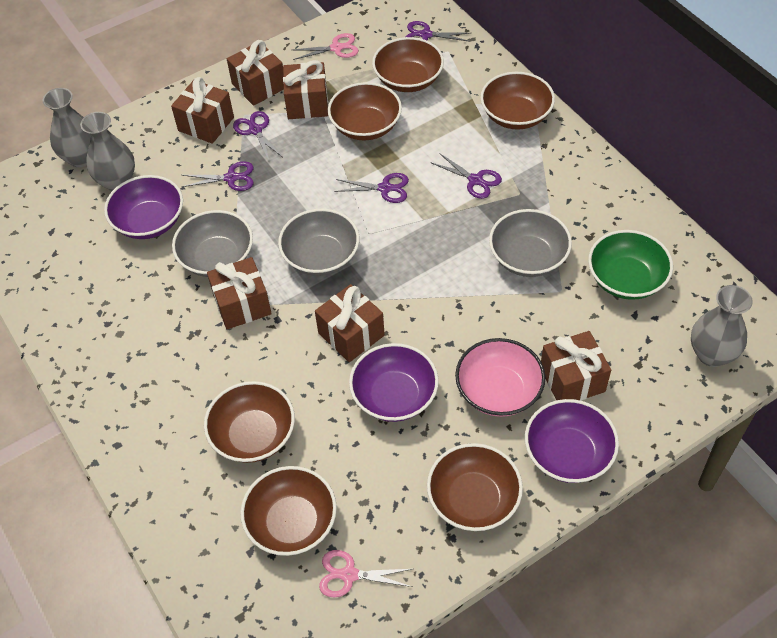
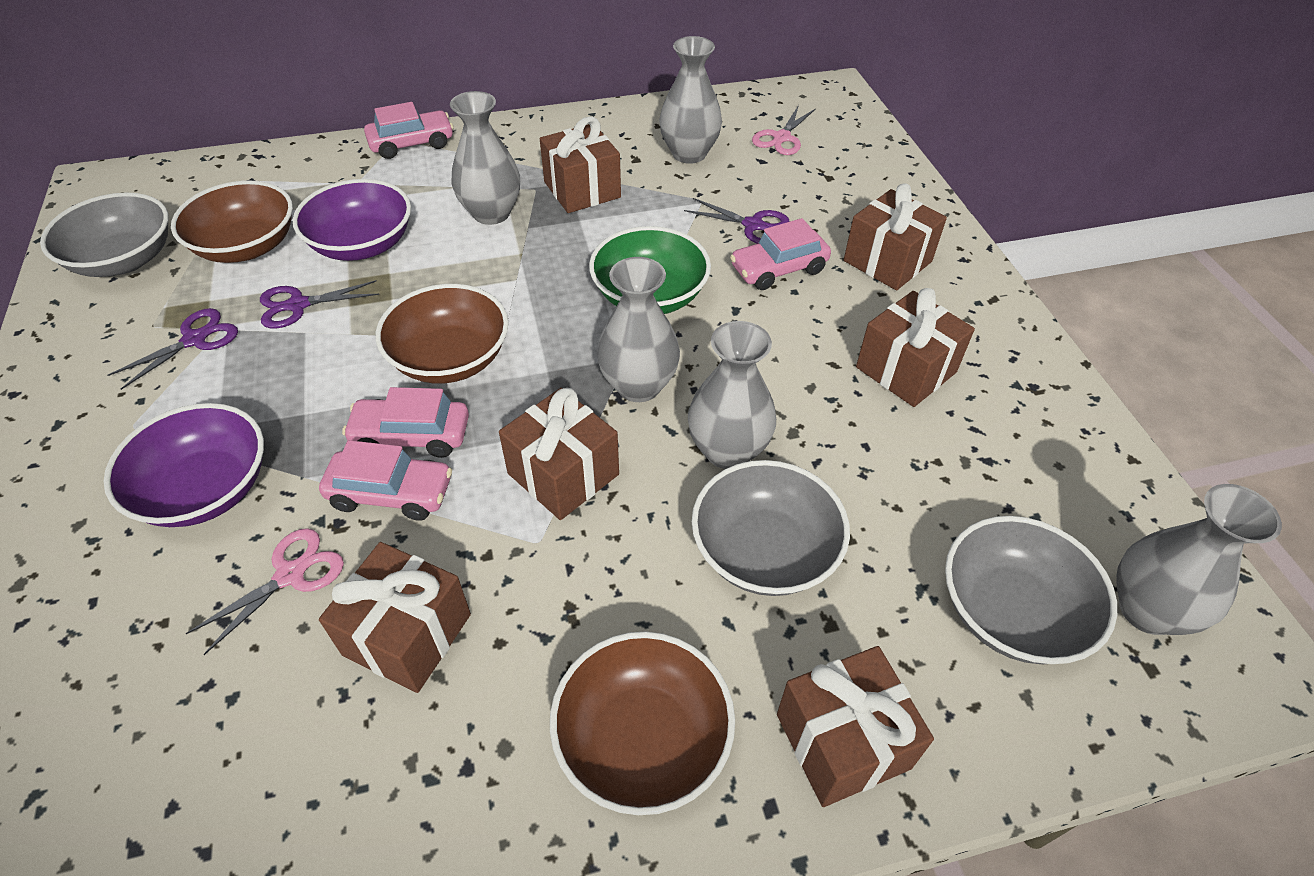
brown bowl: [204,381,295,463] [240,466,337,556] [328,82,402,140] [372,37,444,92] [427,443,523,531] [480,72,555,130] = 6 -> [171,180,293,263] [376,284,509,384] [550,631,735,815] = 3
grey vase: [43,88,91,167] [80,112,135,191] [691,285,753,367] = 3 -> [450,91,520,225] [597,257,680,402] [659,36,722,164] [688,321,776,469] [1117,484,1282,635] = 5
pink bowl: [455,338,545,417] = 1 -> none = 0
pink car: none = 0 -> [319,440,452,521] [342,387,469,458] [364,102,454,159] [730,218,831,290] = 4
purple bowl: [104,175,183,239] [349,343,439,422] [525,399,619,483] = 3 -> [104,403,264,527] [293,179,411,261] = 2
purple scissors: [182,161,254,191] [233,111,282,160] [334,173,409,203] [406,21,470,42] [432,153,502,199] = 5 -> [107,308,238,390] [260,280,379,329] [684,198,790,244] = 3

